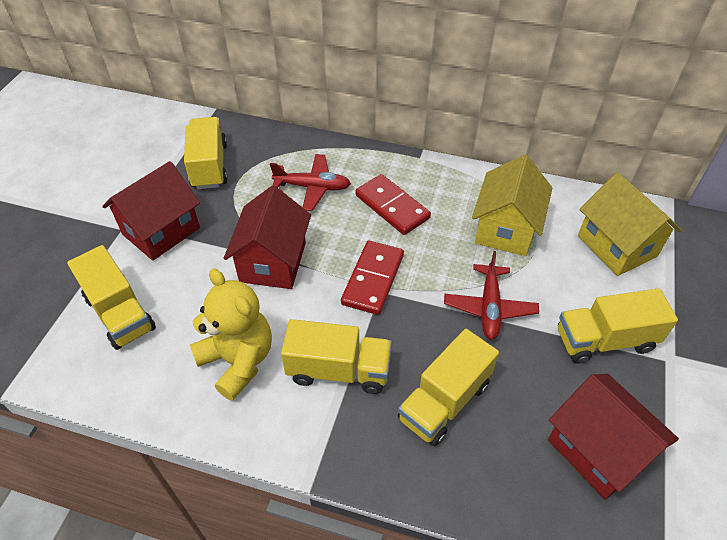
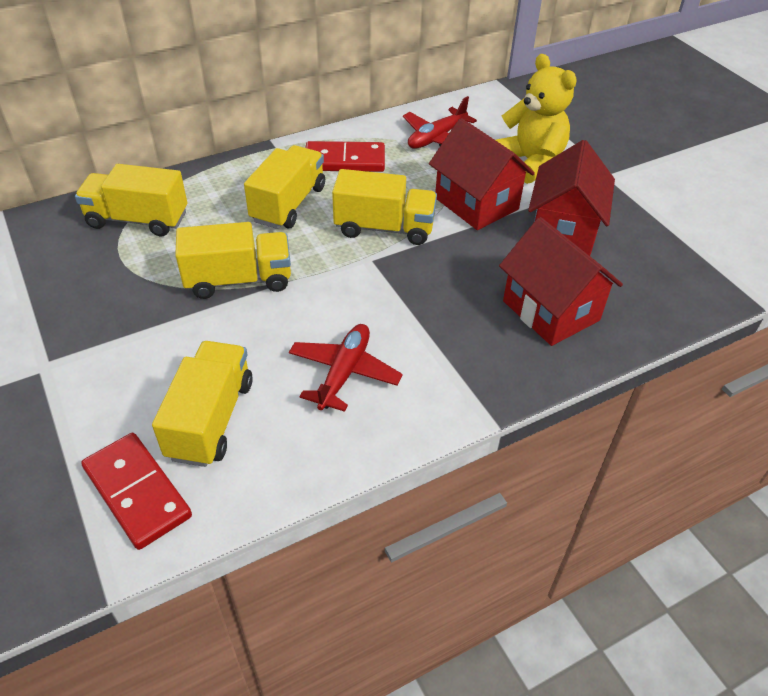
yellow house: [472,155,552,256] [578,172,682,276] = 2 -> none = 0

